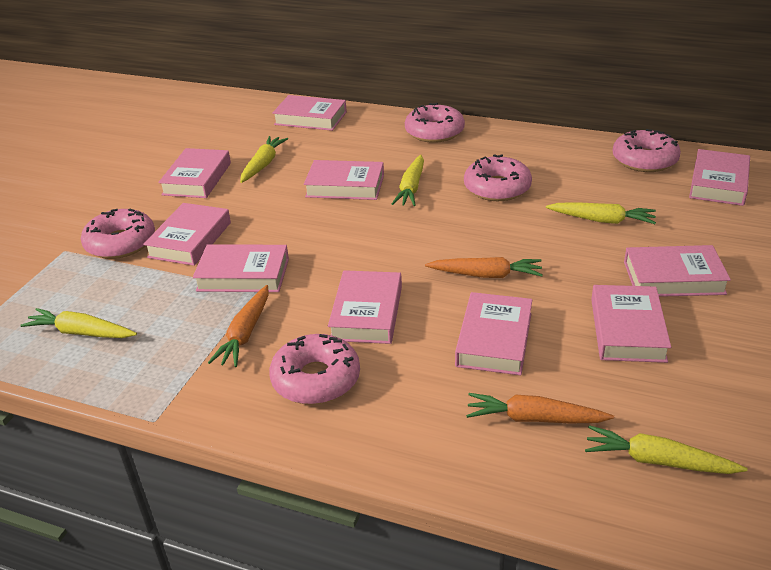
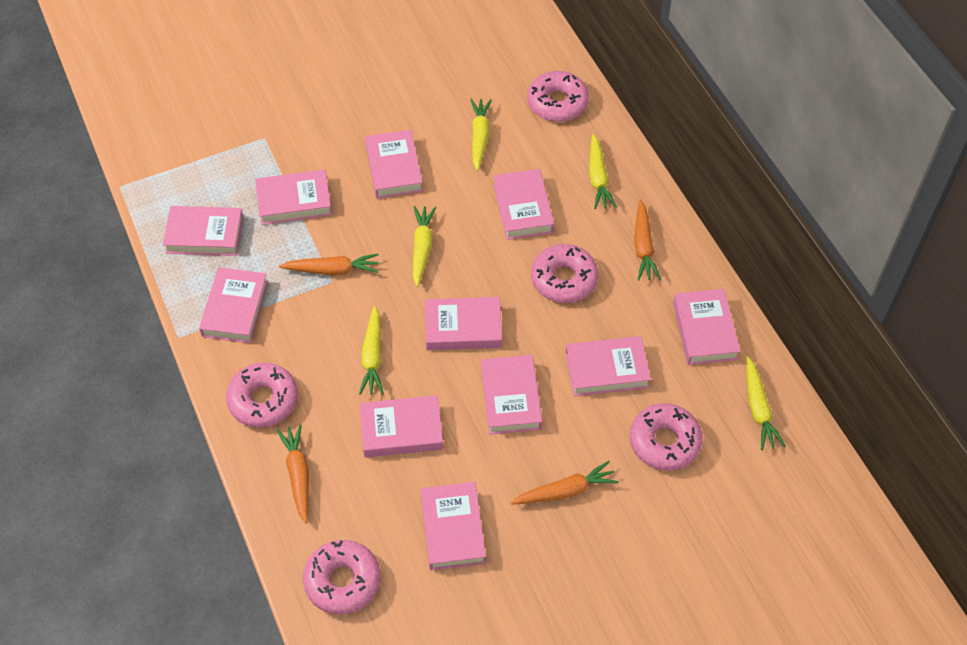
orange carrot: [208,285,269,367] [425,257,543,278] [466,393,614,423] = 3 -> [277,424,309,524] [279,254,379,275] [510,461,618,505] [634,200,661,280] = 4
pink book: [143,203,231,266] [158,148,231,198] [193,244,289,292] [272,95,347,131] [304,160,384,200] [328,270,402,344] [455,292,532,376] [591,285,671,363] [624,245,731,297] [689,149,750,206] = 10 -> [163,206,244,256] [199,267,269,343] [255,169,332,225] [360,395,443,457] [365,130,423,199] [421,482,486,570] [425,297,502,350] [481,355,542,434] [493,169,554,240] [565,336,651,396] [673,289,740,365] = 11

